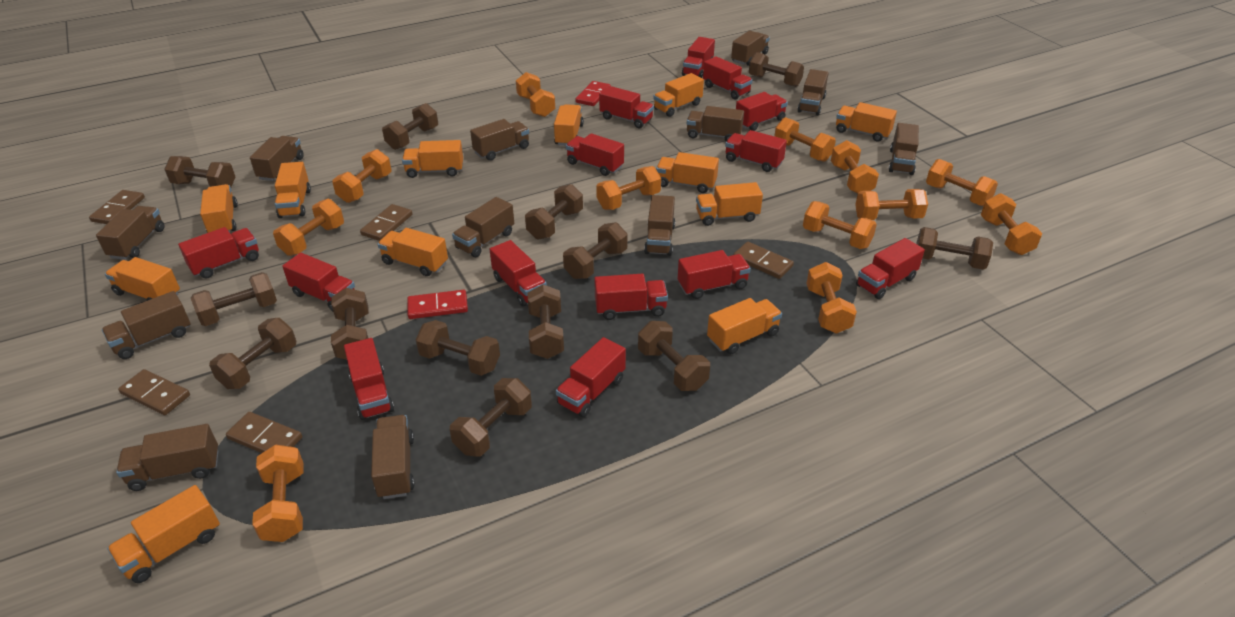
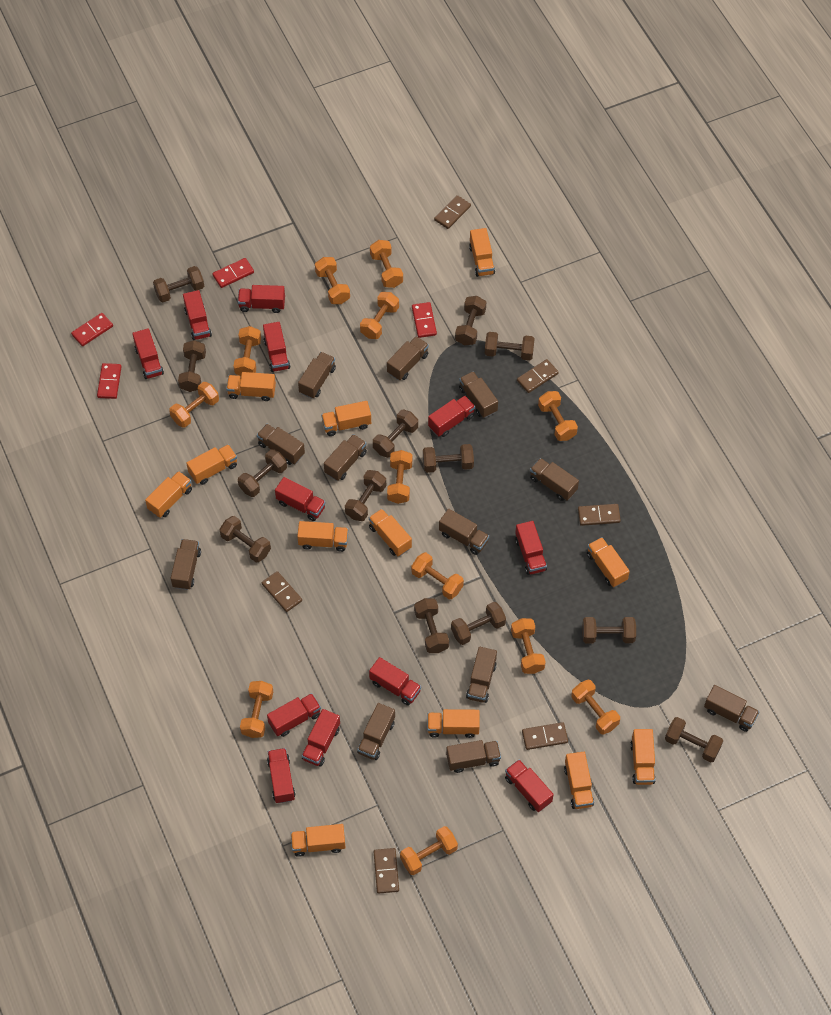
brown domino: [89,190,145,224] [118,369,190,415] [226,412,302,453] [360,204,412,241] [733,242,794,279] = 5 -> [262,571,302,612] [374,848,399,893] [434,195,471,229] [517,359,558,393] [522,722,568,750] [578,504,621,526] = 6
red domino: [407,290,468,319] [575,81,611,106] = 2 -> [71,313,113,346] [97,363,121,399] [212,258,254,288] [412,302,437,338] = 4
red truck: [178,227,259,279] [282,253,355,311] [344,338,394,420] [490,240,547,307] [556,337,626,417] [566,133,624,176] [594,274,668,320] [599,86,654,128] [678,250,751,299] [682,37,715,78] [703,56,753,99] [725,130,787,172] [736,92,788,131] [856,238,925,299] = 14 -> [132,328,164,379] [183,290,212,340] [238,285,285,313] [263,322,290,372] [267,693,321,737] [267,748,296,803] [275,477,326,521] [302,709,340,767] [369,657,421,706] [428,396,475,437] [505,759,554,812] [515,521,547,575] = 12

